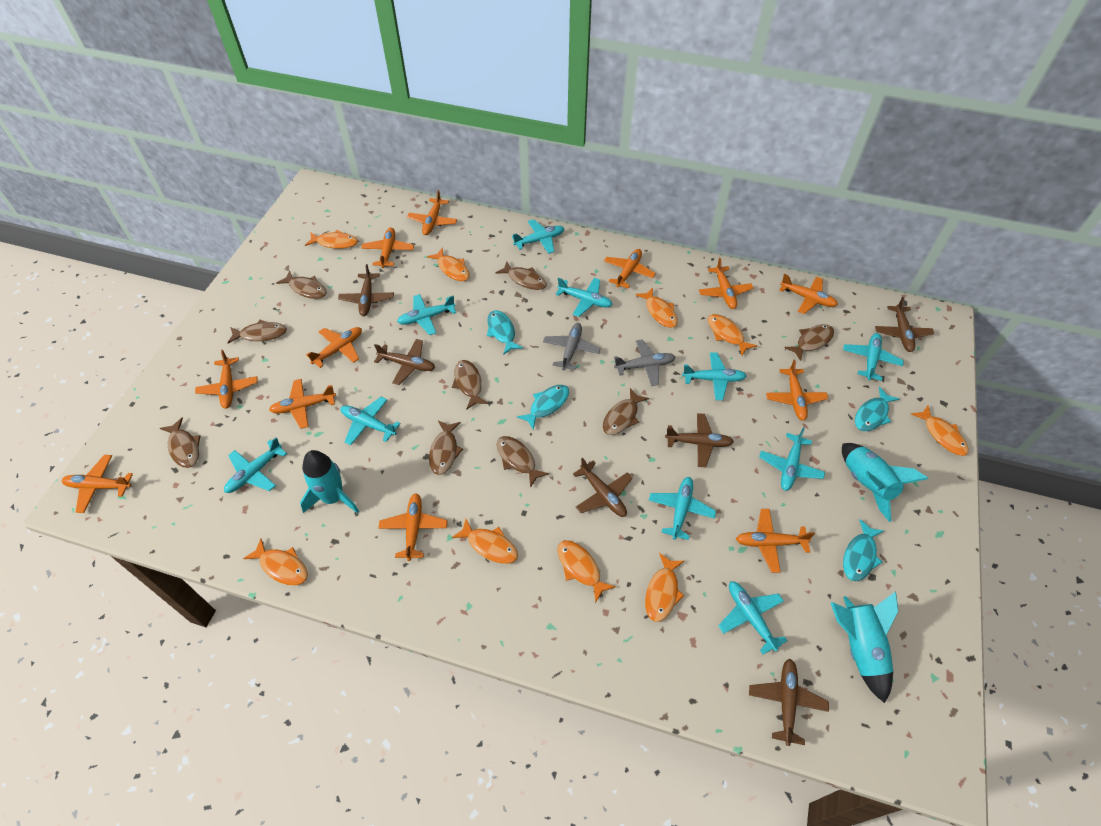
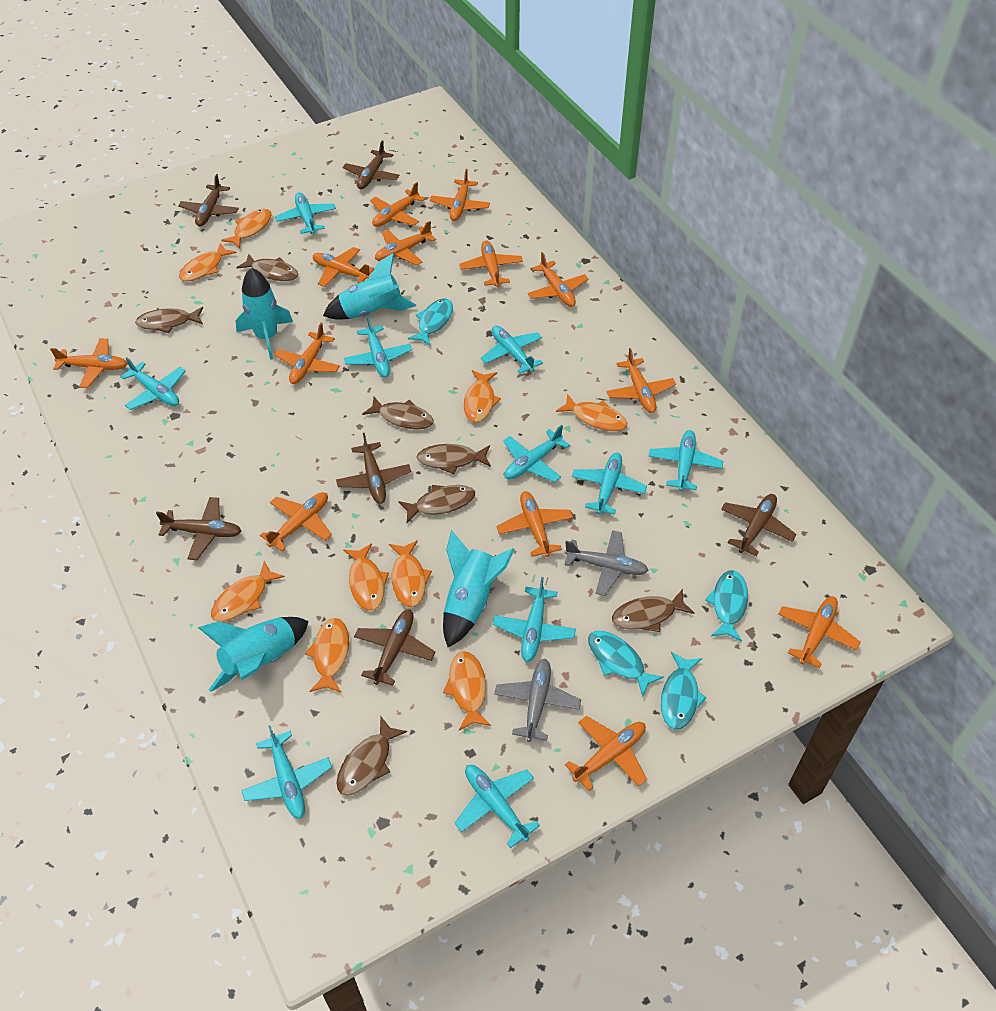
brown fish: [160,418,201,468] [228,320,287,344] [277,270,327,299] [429,421,463,475] [452,360,488,410] [496,262,547,290] [497,436,549,488] [603,388,649,435] [785,324,834,361] = 9 -> [135,307,203,333] [236,254,298,281] [336,716,407,796] [362,397,434,429] [398,485,475,523] [417,444,491,474] [612,589,694,632] = 7
orange plane: [62,455,133,513] [195,350,258,409] [269,379,336,429] [306,327,362,368] [361,227,414,268] [378,493,448,561] [407,190,457,235] [604,249,656,289] [699,258,753,309] [736,509,815,573] [766,359,828,421] [779,274,838,314] = 12 -> [50,338,128,388] [260,492,332,552] [274,323,340,384] [313,247,375,287] [370,182,425,227] [375,221,436,265] [430,169,490,221] [459,241,523,287] [496,491,573,557] [527,252,589,307] [565,716,647,791] [607,348,676,413] [778,596,861,668] = 13
turquoise rocket: [300,450,359,514] [830,591,898,703] [842,443,928,522] = 3 -> [198,617,309,692] [236,268,293,360] [323,253,416,320] [443,530,515,647] = 4

